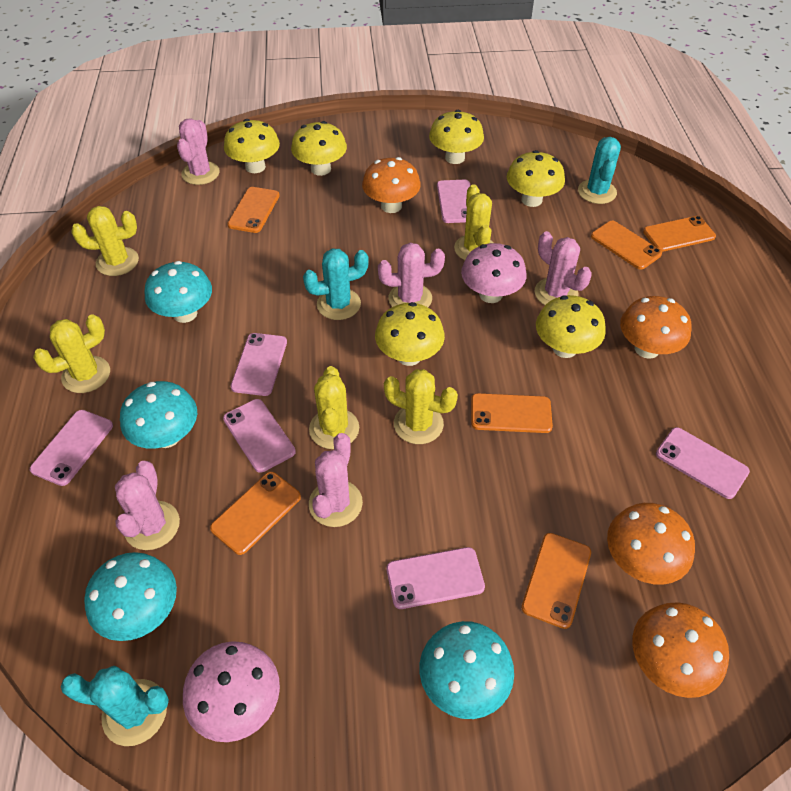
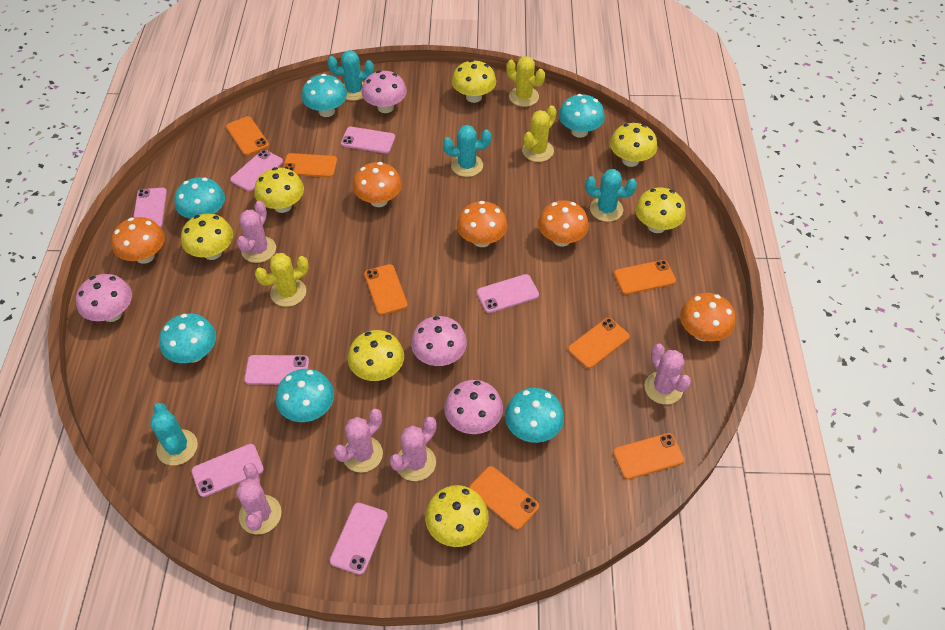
orange mushroom: [362,157,421,213] [607,503,695,585] [620,296,691,359] [632,602,729,698] = 4 -> [111,217,165,264] [353,162,402,207] [457,201,507,247] [538,200,589,247] [680,293,736,341] = 5
orange phone: [210,472,301,555] [227,187,280,233] [471,393,553,433] [521,533,591,629] [591,221,662,270] [643,216,716,252] = 6 -> [226,116,269,156] [283,153,337,177] [364,264,408,315] [469,466,539,530] [568,318,630,369] [613,433,685,479] [614,260,676,295] = 7
pink mushroom: [183,641,280,742] [461,243,527,303] = 2 -> [76,274,132,322] [362,70,407,113] [411,316,467,366] [444,380,503,434] = 4
pink phone: [30,410,113,486] [223,399,296,473] [231,333,287,396] [386,547,485,609] [437,180,471,223] [656,427,750,499] = 6 -> [133,188,167,228] [191,444,264,497] [230,150,283,191] [244,355,309,385] [330,503,388,575] [341,127,395,154] [477,274,539,313] = 7
turquoise cactus: [61,666,169,746] [303,248,369,320] [578,137,621,204] = 3 -> [150,403,198,466] [328,50,374,101] [443,125,491,177] [585,169,637,222] = 4
turquoise mushroom: [84,552,177,641] [120,381,197,449] [144,261,212,323] [419,621,514,719] = 4 -> [159,313,216,363] [174,177,225,219] [276,369,334,422] [302,74,347,117] [505,388,564,443] [559,94,605,138] = 6
yellow cactus: [33,314,110,393] [71,206,139,276] [309,366,359,449] [384,369,458,444] [454,184,493,260] = 5 -> [255,253,309,307] [506,56,545,107] [522,106,557,162] = 3
yellow mushroom: [224,119,280,173] [291,121,347,176] [375,302,445,366] [429,110,484,164] [507,150,565,207] [536,295,606,358] = 6 -> [181,213,233,260] [254,167,304,213] [348,330,404,381] [425,485,489,547] [452,60,496,103] [610,123,658,167] [635,188,686,233] = 7

